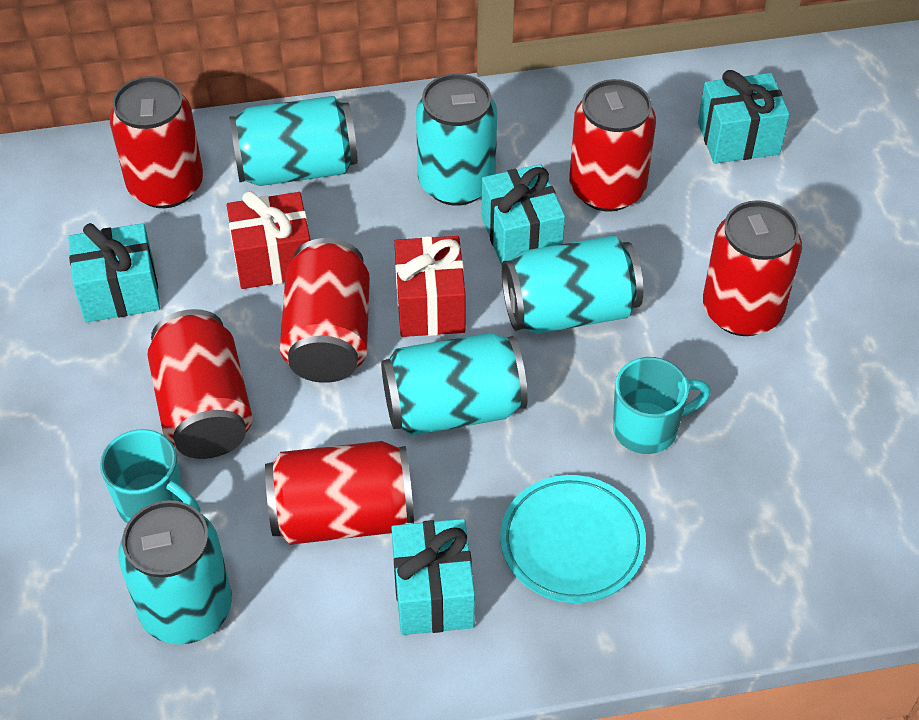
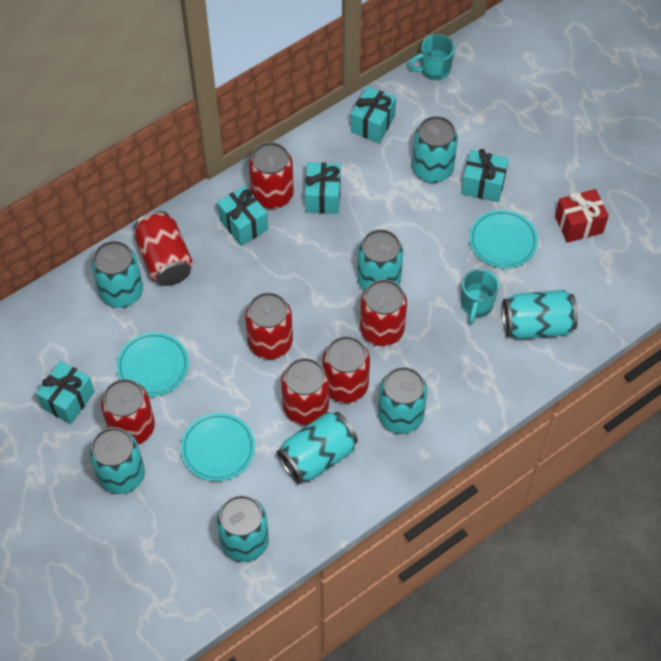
red can: [109,76,203,208] [147,309,253,459] [265,441,414,545] [280,238,370,383] [569,79,656,212] [703,200,802,336] = 6 -> [101,379,155,444] [135,211,193,286] [245,292,293,359] [249,142,294,209] [281,358,329,425] [323,336,370,403] [360,279,407,346] = 7
red gift: [227,191,310,289] [394,236,466,337] = 2 -> [555,189,609,243] = 1
turquoise can: [118,500,232,645] [229,96,358,186] [381,333,528,436] [416,74,497,206] [502,235,643,334] = 5 -> [89,427,145,494] [91,241,143,308] [216,495,269,562] [277,412,358,484] [357,229,404,291] [378,367,427,434] [412,116,458,183] [502,290,578,339] = 8
turquoise gift: [68,223,160,323] [391,519,475,635] [481,164,565,266] [698,70,790,164] = 4 -> [36,361,95,424] [217,186,268,246] [305,162,341,214] [351,86,396,143] [461,149,509,202] = 5
turquoise plate: [500,475,646,603] = 1 -> [117,332,189,397] [181,413,255,481] [469,210,538,268] = 3

